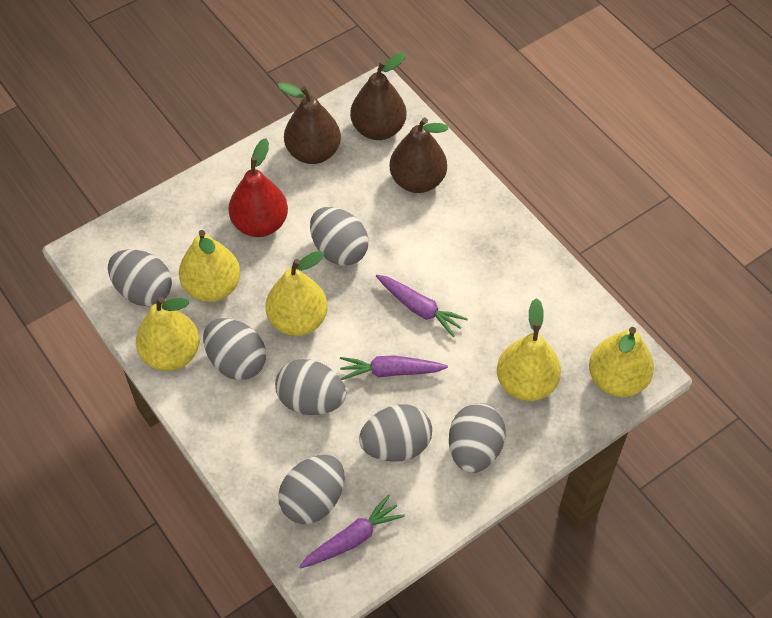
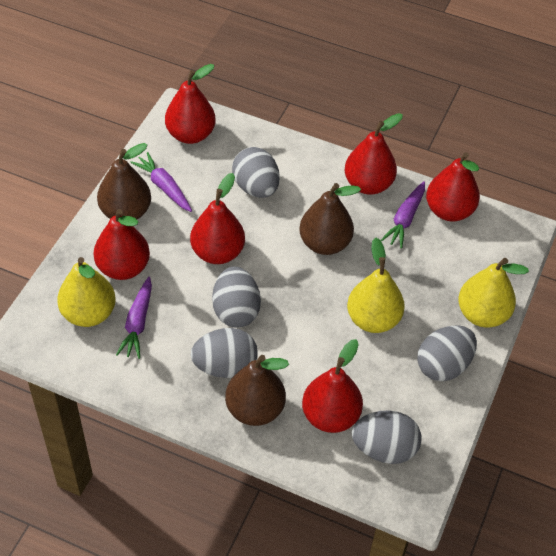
grey egg: [108,249,172,306] [203,318,266,380] [275,359,346,415] [278,455,345,524] [310,207,369,266] [359,404,432,462] [449,403,506,473] = 7 -> [191,328,258,378] [212,267,261,327] [232,147,280,198] [352,411,422,464] [417,325,477,381] = 5
red pear: [228,138,288,237] = 1 -> [93,209,150,280] [165,64,216,144] [190,173,245,264] [302,339,363,433] [345,113,403,195] [426,152,480,221] = 6
yellow pear: [136,297,200,371] [179,230,240,302] [265,251,328,336] [497,298,561,401] [589,327,654,397] = 5 -> [57,257,116,327] [347,237,405,333] [458,258,529,328] = 3

